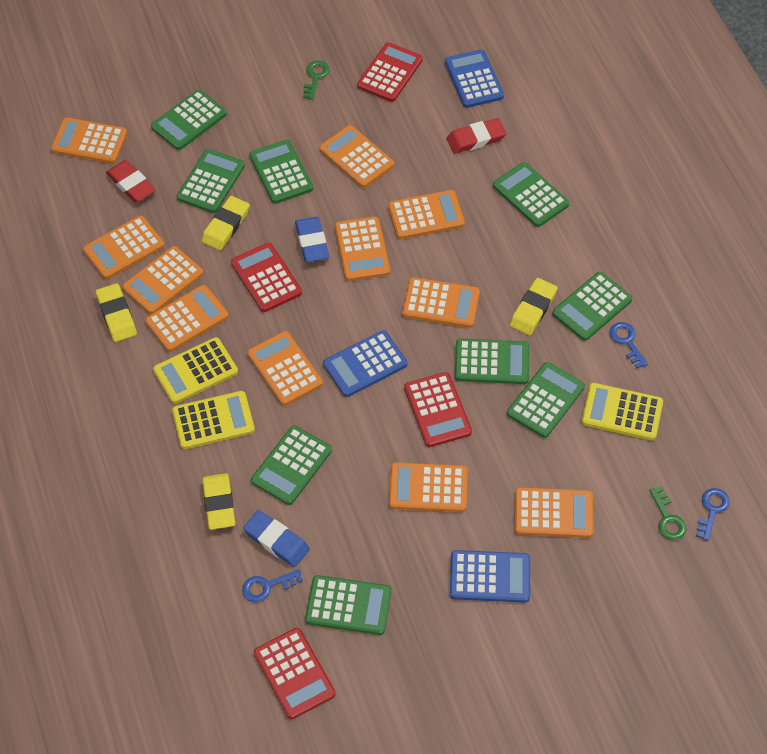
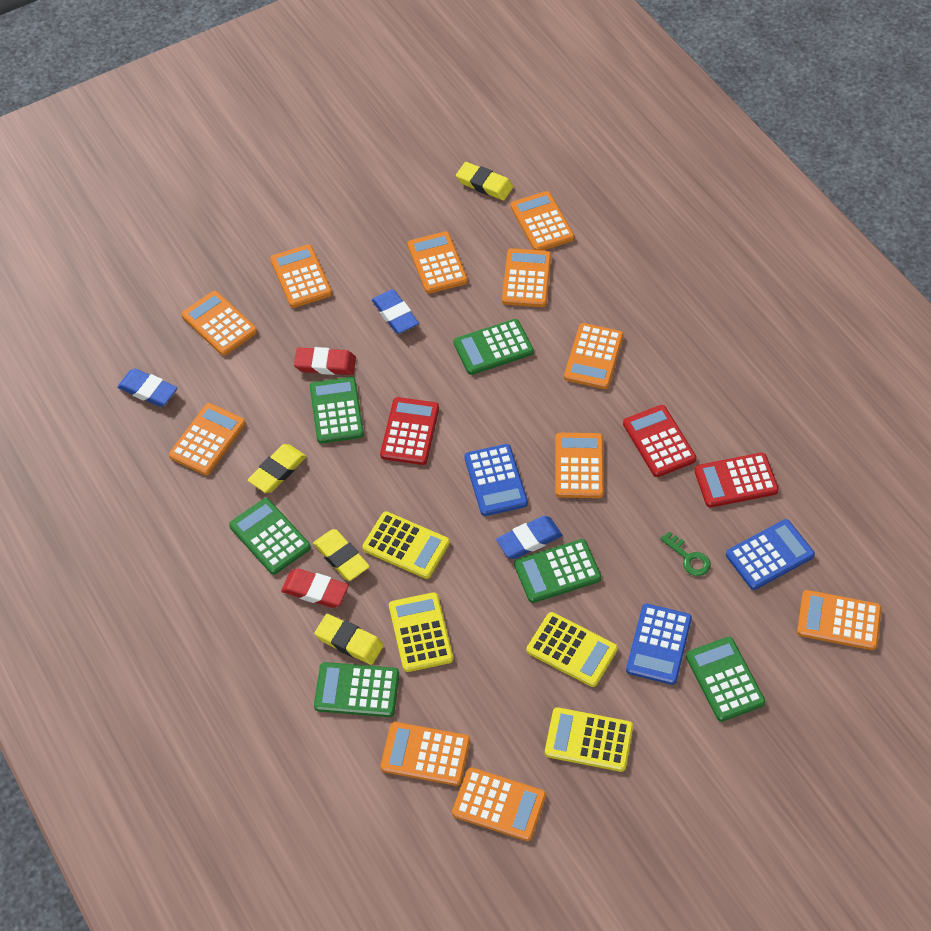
blue eraser: [243,510,310,567] [295,217,329,262] = 2 -> [117,368,177,407] [372,290,419,334] [496,516,562,559] = 3
blue key: [242,569,303,602] [609,322,648,368] [696,488,730,541] = 3 -> none = 0
green calculator: [151,90,227,150] [177,149,245,213] [249,140,313,204] [251,425,332,505] [305,575,392,635] [455,338,529,384] [493,162,569,227] [507,362,585,438] [552,272,632,341] = 9 -> [229,498,311,575] [310,377,364,444] [314,662,399,717] [453,319,534,375] [514,539,602,603] [686,637,765,722] = 6
green key: [303,61,330,100] [649,486,687,540] = 2 -> [660,531,711,576] = 1
red calculator: [231,242,302,312] [254,628,335,719] [357,42,423,102] [404,372,472,447] = 4 -> [380,397,439,465] [623,405,697,477] [694,453,779,507] = 3
yellow calculator: [153,337,238,404] [172,391,255,449] [582,383,663,440] = 3 -> [362,511,450,579] [389,592,453,672] [527,612,618,687] [545,707,633,772] = 4

